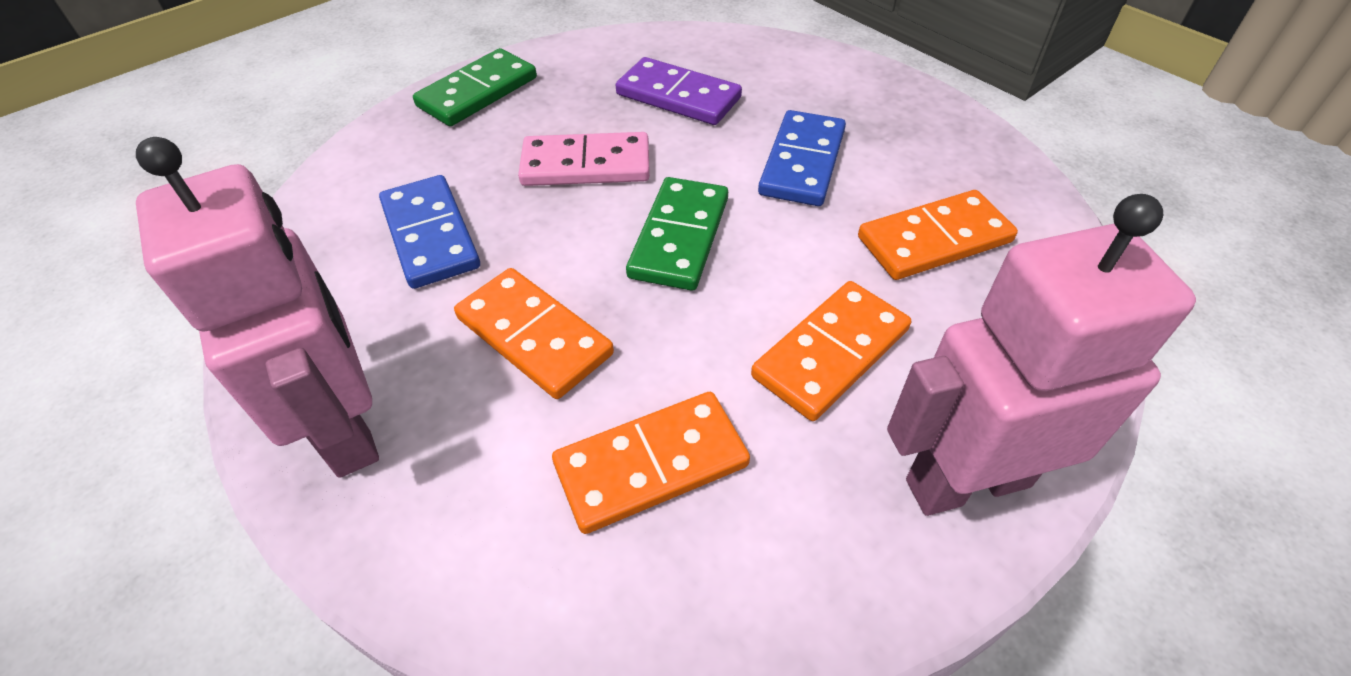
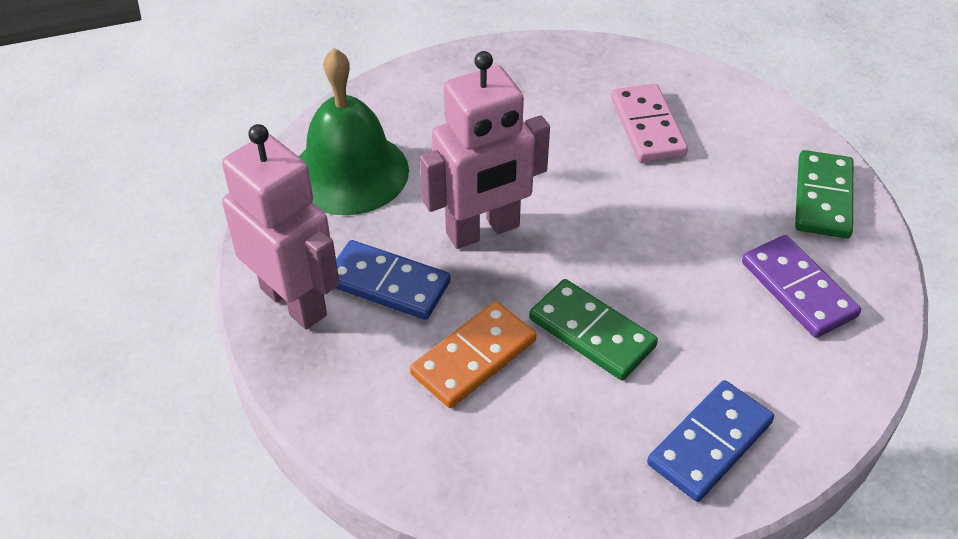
green bell: none = 0 -> [299,48,409,215] = 1
orange domino: [454,268,614,399] [552,392,750,534] [751,281,911,421] [858,190,1018,280] = 4 -> [410,301,536,408] = 1

